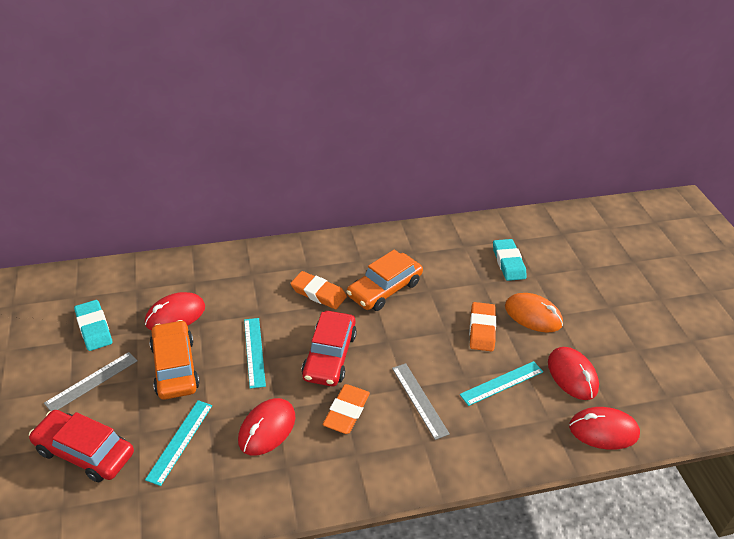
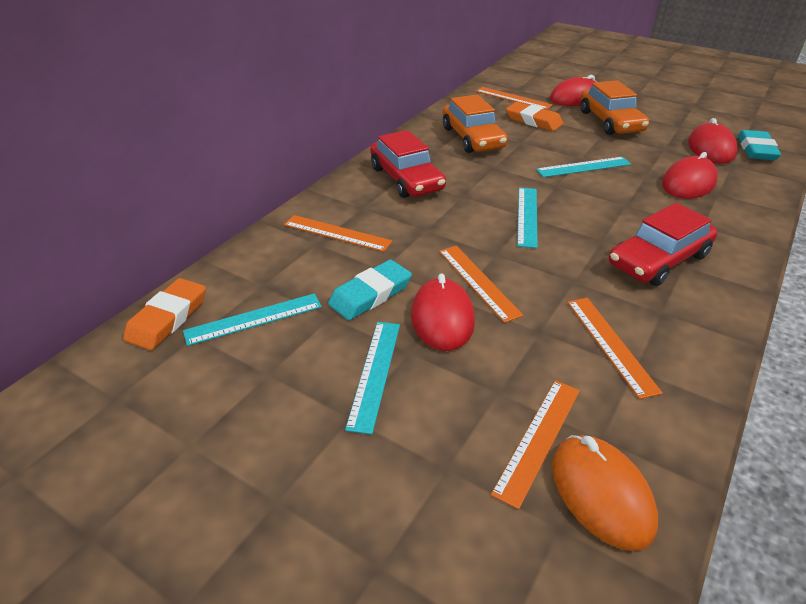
grey ruler: [44,352,138,411] [392,363,450,440] = 2 -> none = 0
orange eraser: [290,271,347,309] [323,384,370,434] [469,302,496,351] = 3 -> [123,278,206,350] [506,102,564,131] = 2
orange ruler: none = 0 -> [284,215,392,252] [439,246,523,323] [476,87,553,110] [491,380,580,509] [567,298,663,399] = 5
turquoise ruler: [145,400,212,486] [244,318,266,389] [460,361,543,406] = 3 -> [183,294,322,346] [345,322,400,435] [517,187,538,248] [536,157,631,177] = 4

